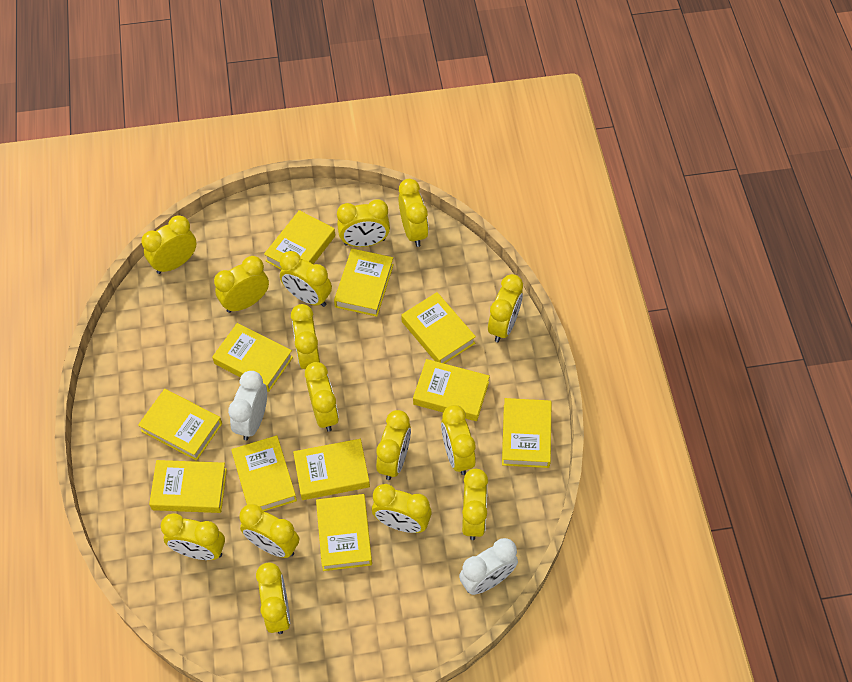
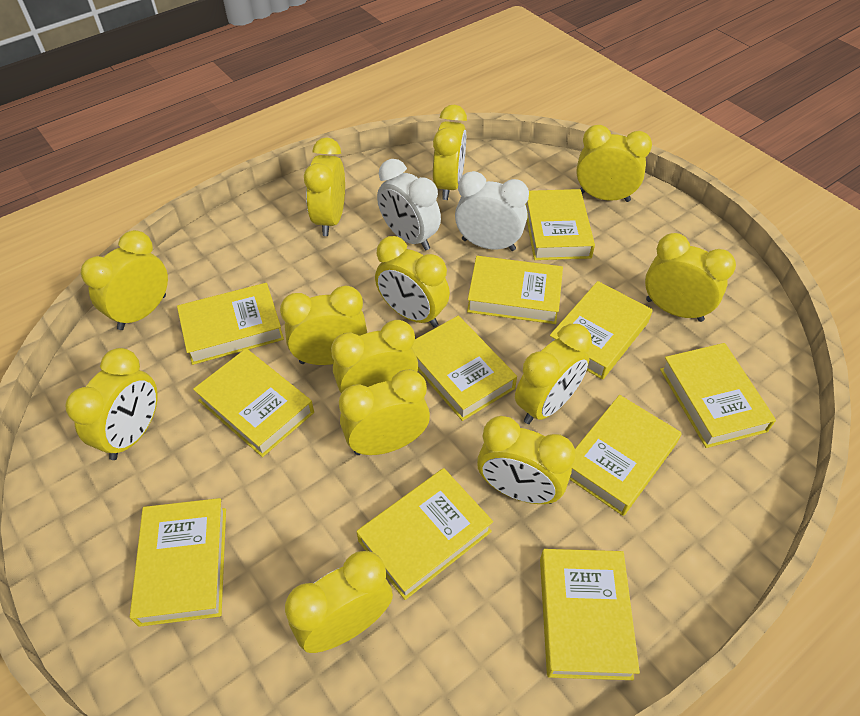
yellow clock: [141,215,197,274] [161,513,225,560] [214,256,269,313] [240,504,299,558] [256,563,290,634] [280,251,332,307] [291,304,320,369] [305,362,339,432] [337,200,390,247] [372,484,432,533] [376,410,411,480] [398,179,429,247] [441,405,476,475] [462,469,488,540] [488,274,523,342] = 15 -> [65,348,158,460] [81,230,168,330] [280,286,367,365] [285,551,393,653] [304,138,345,236] [331,320,418,394] [339,369,430,455] [375,236,450,327] [433,105,467,200] [477,416,576,504] [515,324,592,424] [576,125,652,202] [645,233,736,322] = 13

